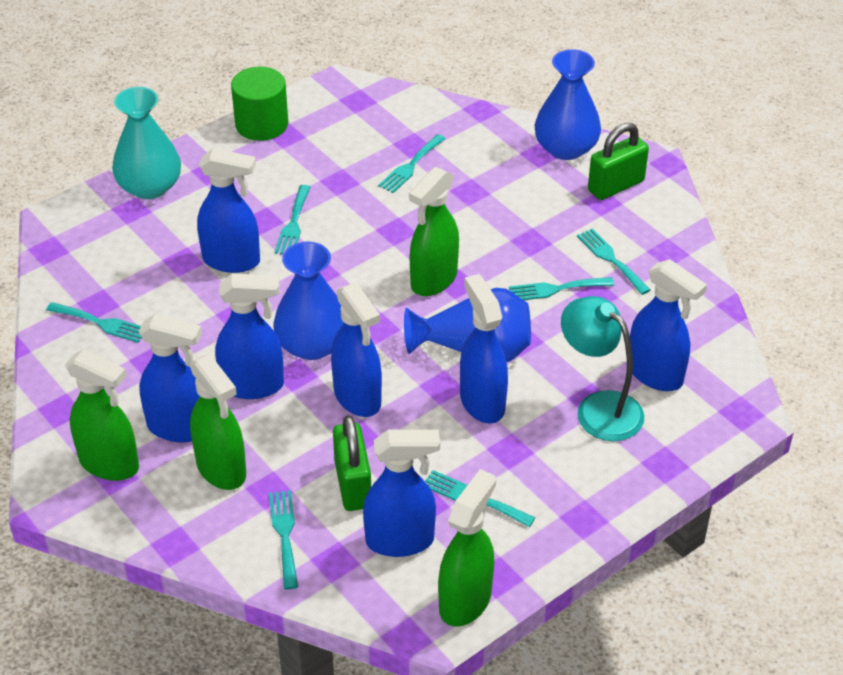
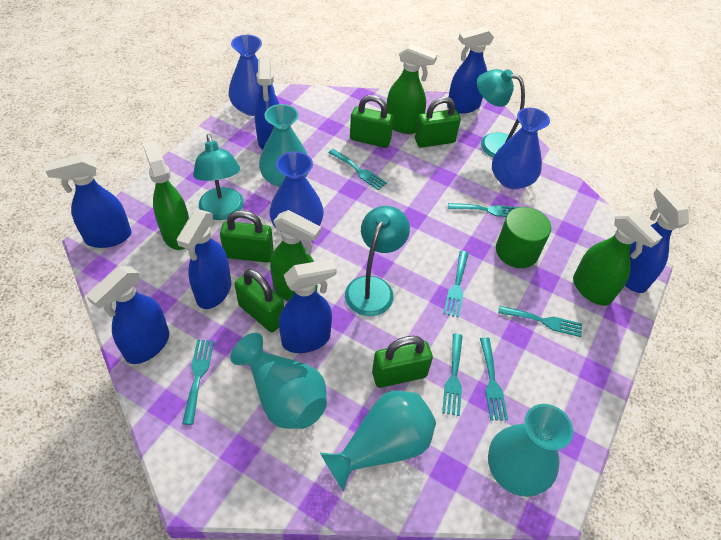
green padlock: [333,415,371,511] [588,123,649,200] = 2 -> [220,210,274,262] [235,269,284,332] [350,95,394,148] [372,336,433,388] [415,97,461,148] = 5
turquoise lamp: [561,296,644,441] = 1 -> [193,134,244,220] [345,206,410,316] [477,69,525,157] = 3
turquoise vase: [112,87,181,199] = 1 -> [231,333,327,429] [259,104,308,187] [320,391,436,492] [488,404,573,497] = 4

